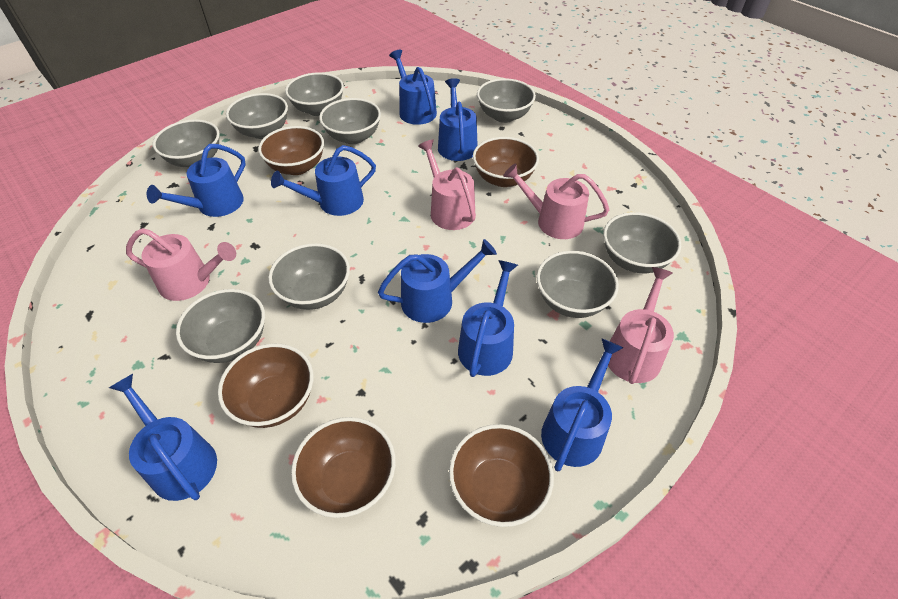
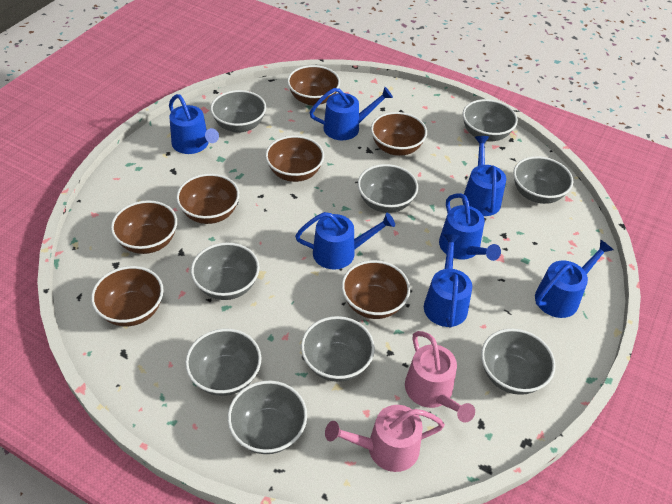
blue watering can: [109,374,217,501] [147,144,246,217] [271,145,376,216] [378,239,497,323] [389,50,437,125] [438,78,478,161] [458,260,518,377] [541,338,623,471] = 8 -> [169,94,219,154] [295,212,395,270] [309,87,393,140] [424,234,472,328] [439,193,501,261] [462,136,506,216] [535,239,613,318] = 7
brown bowl: [218,344,313,428] [258,126,324,175] [291,417,396,518] [449,424,554,527] [473,137,539,187] = 5 -> [91,266,164,326] [111,200,177,254] [176,174,240,224] [265,135,324,182] [287,65,340,106] [341,260,410,319] [371,112,427,156] = 7
pink watering can: [126,228,236,301] [418,140,476,230] [503,163,609,239] [608,267,674,384] = 4 -> [325,405,445,472] [405,331,475,423] = 2

